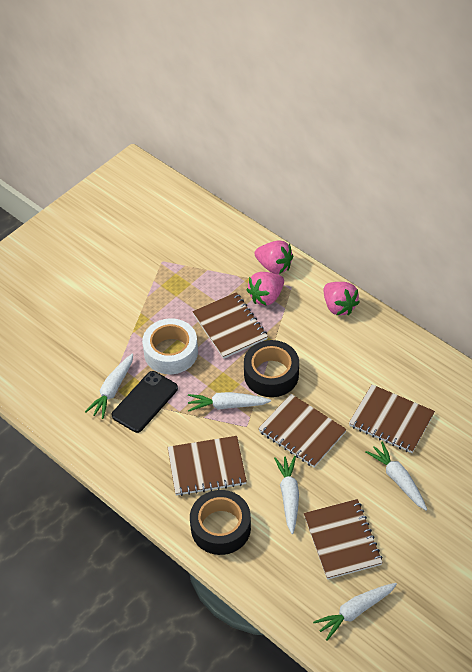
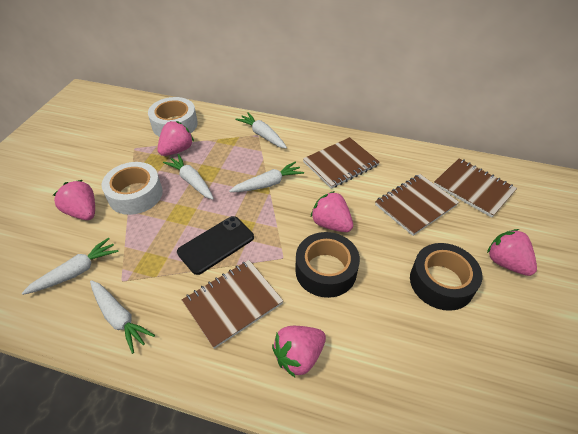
brown notebook: [167,436,247,496] [192,292,268,359] [258,394,347,467] [304,499,383,580] [349,384,435,453] = 5 -> [182,260,283,349] [303,137,380,189] [375,174,459,236] [434,158,517,218] = 4
pink strawberry: [247,272,284,306] [255,240,293,274] [324,282,360,316] = 3 -> [53,180,95,220] [157,121,194,156] [272,326,326,377] [310,191,353,232] [487,229,537,276] = 5
white tape: [142,318,198,374] = 1 -> [102,162,163,215] [148,97,198,137] = 2

